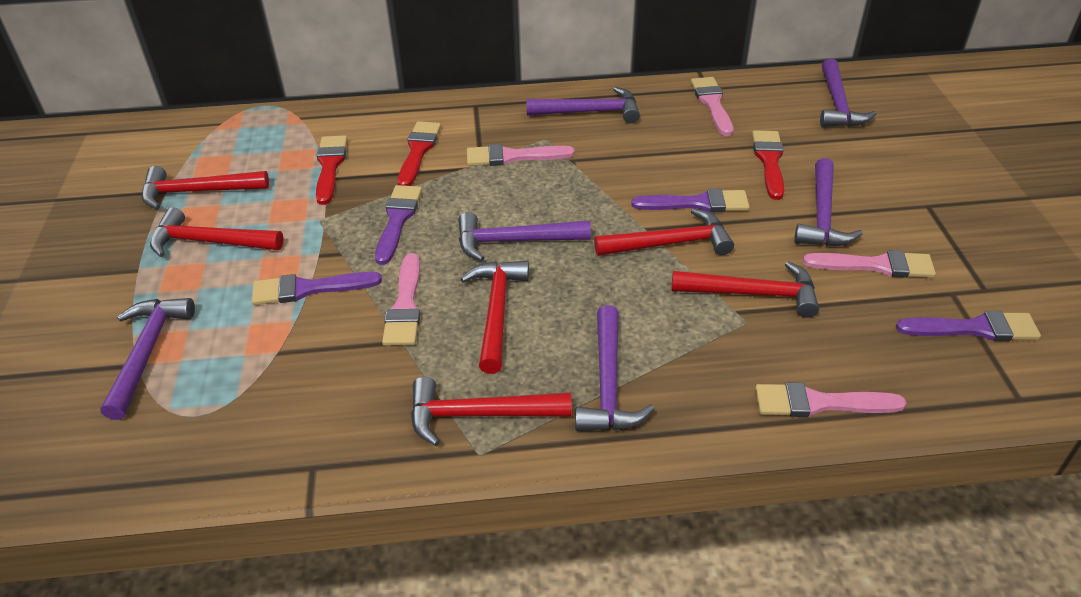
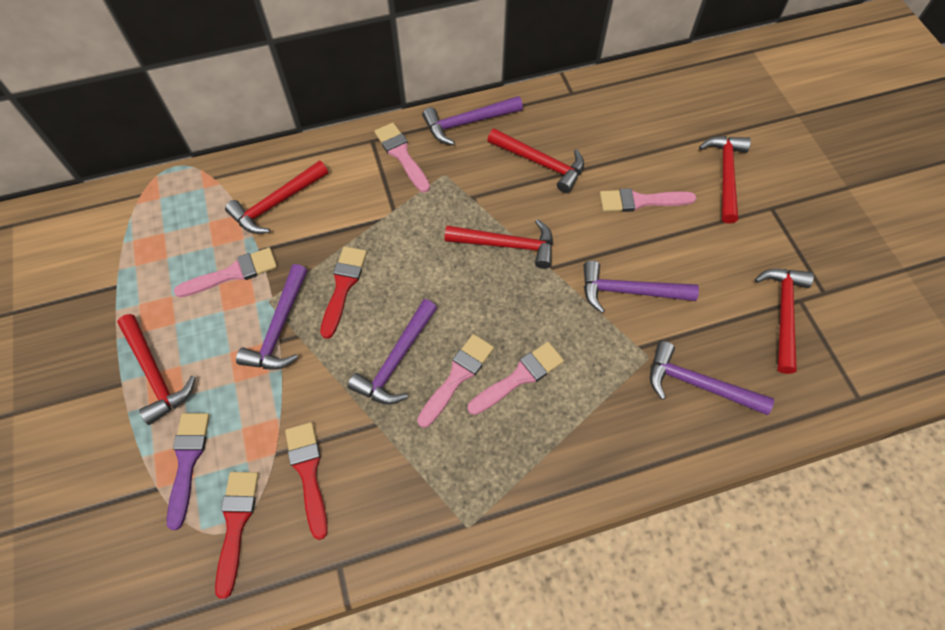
purple brush: [252,272,382,305] [375,185,422,265] [631,189,750,212] [896,311,1041,341] = 4 -> [166,413,210,530] = 1
purple hammer: [100,298,195,420] [458,212,591,261] [526,87,640,123] [575,305,655,431] [794,158,863,246] [820,58,877,127] = 6 -> [236,264,308,370] [347,299,437,405] [422,96,523,145] [584,261,699,313] [650,341,774,415] = 5

